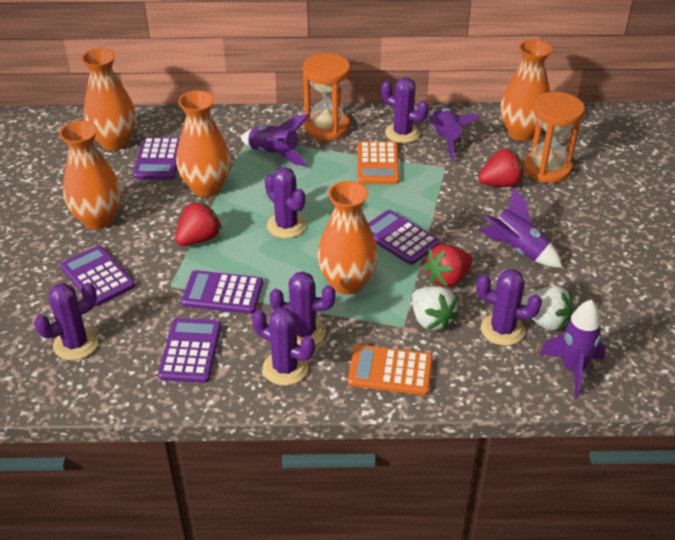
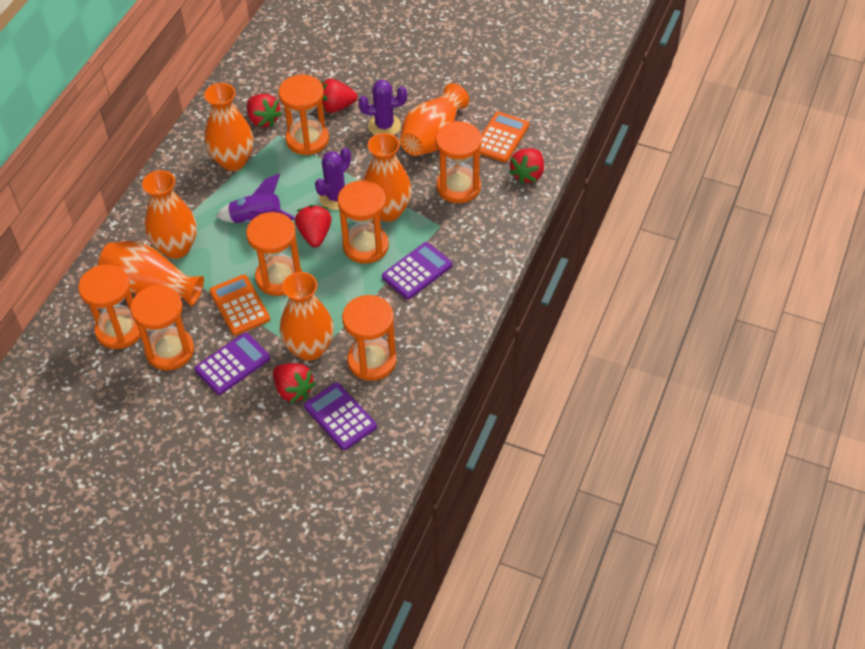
orange hourglass: [303,53,350,141] [523,92,585,183] = 2 -> [78,264,141,349] [130,285,194,371] [246,212,302,296] [278,75,329,155] [337,180,389,264] [342,295,397,381] [435,121,482,203] = 7
orange vase: [59,121,121,230] [81,48,136,151] [176,91,231,197] [317,181,378,295] [500,39,552,141] = 5 -> [98,241,204,306] [142,170,197,259] [204,83,253,171] [280,272,334,361] [364,133,412,222] [400,83,469,156] = 6
purple cactus: [34,282,98,360] [252,307,315,386] [265,167,306,238] [269,271,336,345] [381,77,429,143] [476,269,542,346] = 6 -> [315,148,351,210] [358,79,407,135] = 2
purple calculator: [60,246,135,306] [133,137,180,180] [158,318,221,383] [181,270,263,314] [368,210,439,265] = 5 -> [195,332,270,395] [304,383,377,450] [382,242,452,299] = 3
purple rocket: [241,114,310,167] [428,108,480,161] [479,187,562,268] [540,300,606,398] = 4 -> [216,174,296,223] = 1
red strawberry: [175,201,222,246] [424,244,472,287] [478,148,524,187] = 3 -> [247,94,282,127] [273,363,316,403] [295,205,332,247] [321,79,357,113] [509,148,544,184] = 5
white strawberry: [412,286,459,331] [521,285,573,331] = 2 -> none = 0

